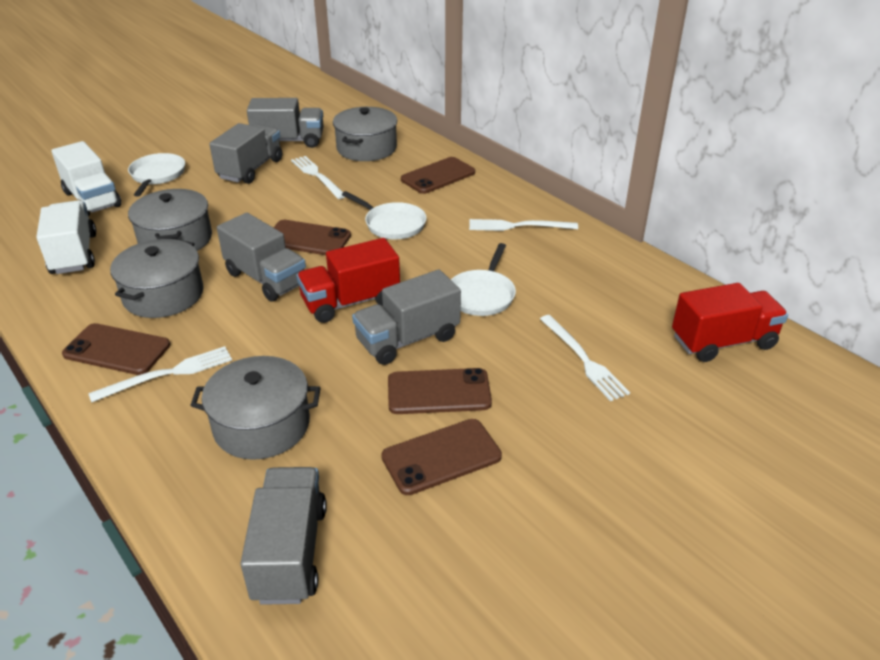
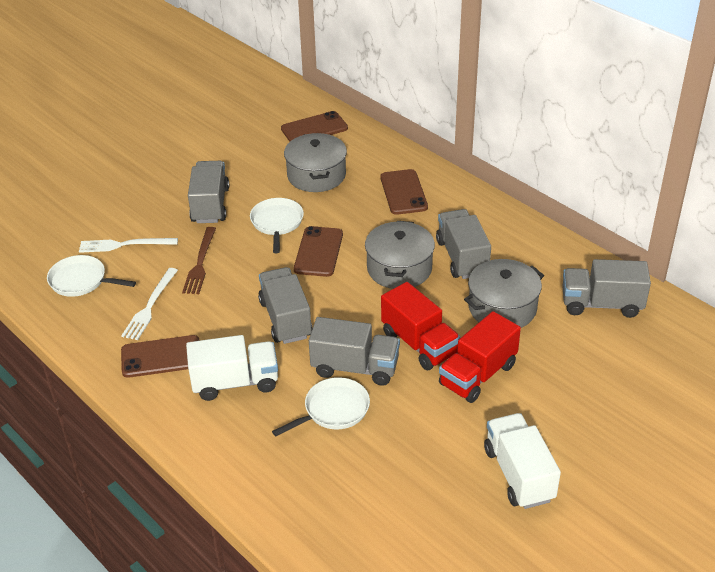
brown fork: none = 0 -> [182,227,216,294] = 1
brown phone: [62,323,170,375] [273,220,351,255] [381,419,502,495] [388,368,492,414] [401,157,475,194] = 5 -> [121,335,200,378] [281,111,348,142] [294,226,343,277] [380,169,428,215] = 4
grey pot: [110,239,204,318] [128,189,212,251] [190,356,320,460] [333,107,397,161] = 4 -> [284,133,347,192] [365,221,435,289] [464,259,544,328] = 3
white fork: [88,346,232,403] [291,156,345,199] [469,219,578,231] [540,315,630,401] = 4 -> [79,238,178,253] [121,268,178,340] = 2

